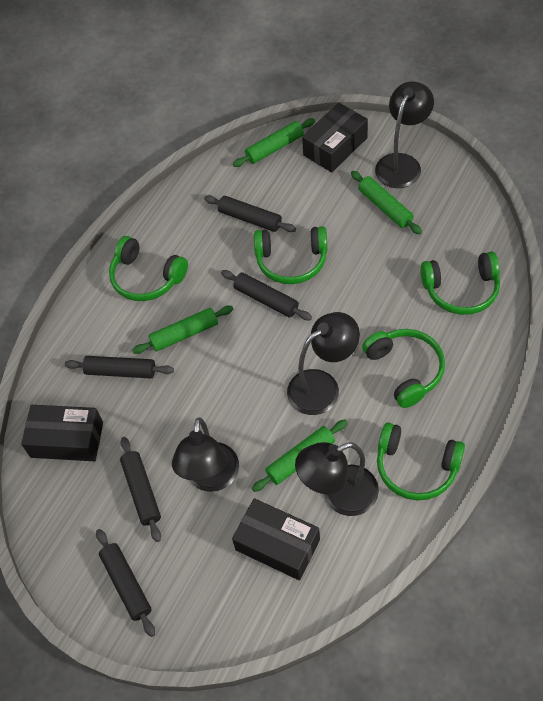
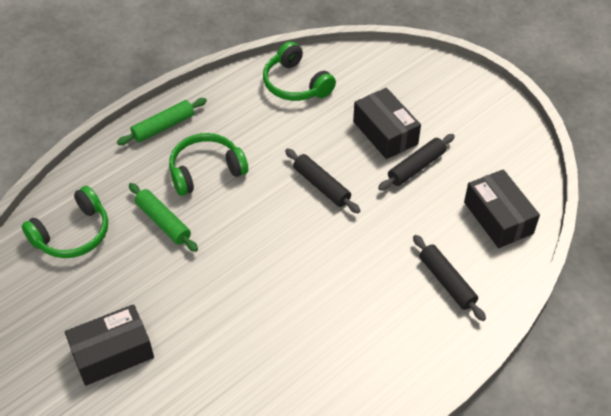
black lamp: [172,417,239,492] [287,312,360,415] [295,442,379,516] [375,81,434,188] = 4 -> none = 0
black rolling pin: [65,356,174,378] [96,529,155,637] [120,437,161,542] [204,195,296,232] [221,270,312,320] = 5 -> [285,149,361,213] [378,134,455,191] [413,235,486,321] = 3
green headphones: [109,236,188,301] [254,226,327,284] [362,329,445,408] [377,422,465,501] [420,252,500,315] = 5 -> [22,186,108,258] [169,133,248,196] [263,41,336,101] = 3
green rolling pin: [132,306,233,354] [233,118,315,167] [252,420,348,492] [351,171,422,234] = 4 -> [117,98,207,145] [129,183,198,252] = 2

